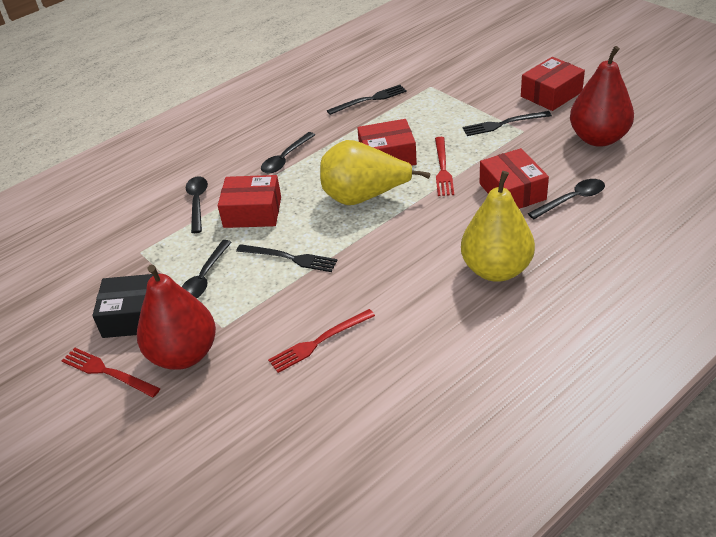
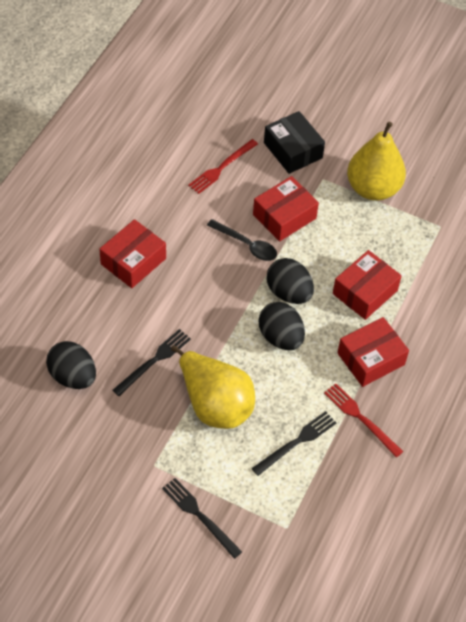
black egg: none = 0 -> [46,341,96,389] [259,302,305,350] [267,258,314,304] = 3
black spoon: [182,240,231,298] [185,177,208,233] [261,132,315,174] [528,179,605,219] = 4 -> [207,219,277,261] = 1
red fork: [62,348,161,397] [268,309,375,373] [435,137,454,196] = 3 -> [188,139,258,194] [324,383,403,458] = 2
red pear: [137,265,216,370] [570,46,634,147] = 2 -> none = 0

